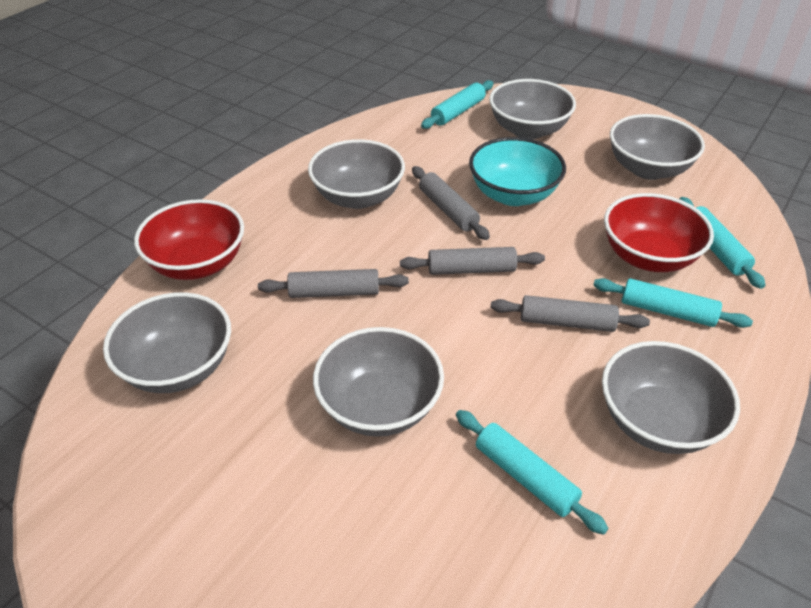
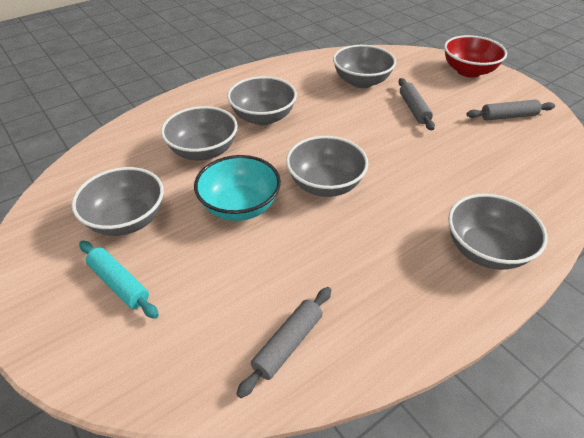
grey rolling pin: [258,269,409,298] [400,247,545,275] [412,166,490,240] [491,295,650,332] = 4 -> [237,287,331,398] [398,78,435,131] [467,100,555,121] = 3
red bowl: [134,199,244,280] [604,193,714,272] = 2 -> [444,35,507,78] = 1
turquoise rolling pin: [421,80,494,129] [456,410,609,535] [594,278,753,328] [679,197,766,289] = 4 -> [79,241,159,319] = 1

